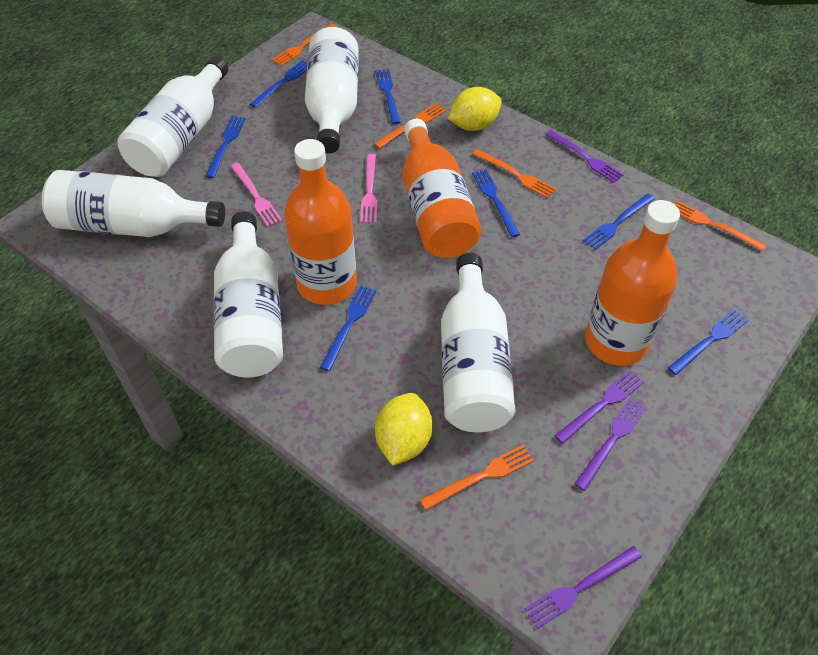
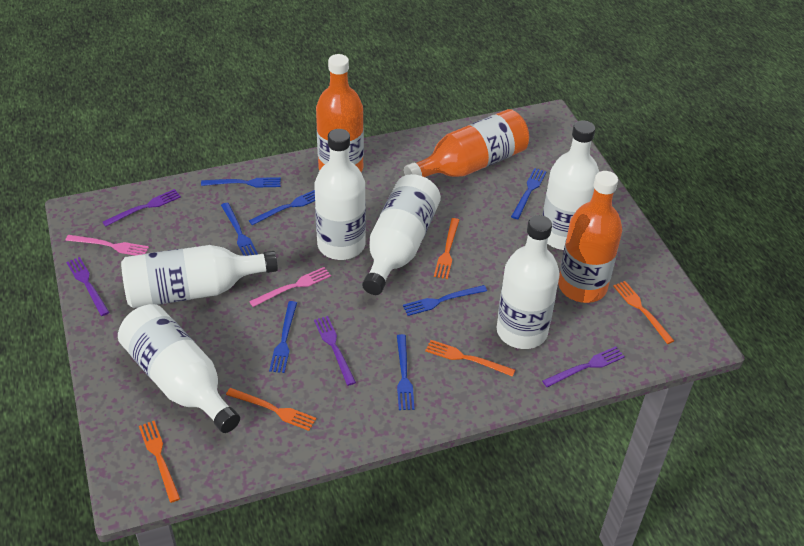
white bottle: [42,170,225,237] [117,57,228,177] [213,211,283,377] [305,27,359,153] [441,253,516,432] = 5 -> [118,304,240,433] [121,245,278,308] [314,129,366,260] [362,174,441,295] [497,215,560,349] [543,120,599,250] = 6
yellow lemon: [375,393,433,466] [448,87,502,131] = 2 -> none = 0

